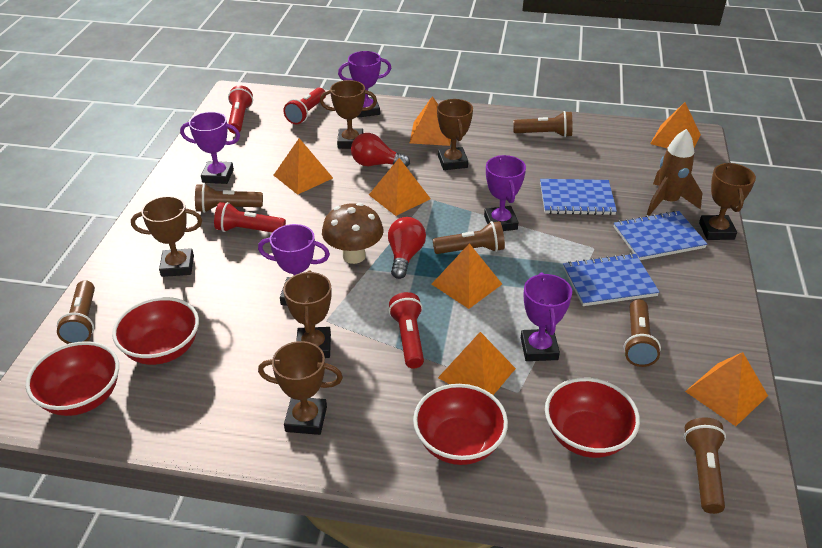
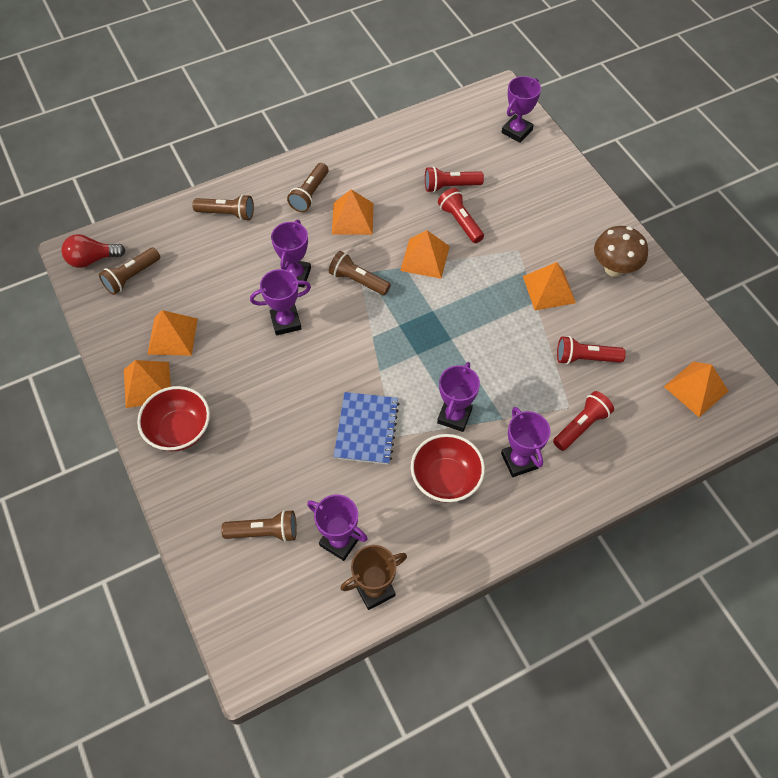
blue notebook: [540,179,617,215] [563,253,660,306] [614,211,707,260] = 3 -> [333,392,399,465] = 1
brown flashlight: [57,280,95,344] [195,183,263,213] [433,221,505,254] [513,111,572,137] [623,299,661,367] [684,417,726,514] = 6 -> [99,248,160,295] [193,194,254,221] [221,510,297,542] [287,163,328,212] [329,251,391,295] = 5
brown rocket: [647,129,702,216] = 1 -> none = 0
brown trophy: [131,196,202,277] [258,341,343,435] [283,270,332,358] [320,80,377,149] [437,99,473,170] [699,163,756,240] = 6 -> [341,545,407,610] = 1
orange pyramid: [274,138,333,195] [369,158,431,216] [410,96,451,146] [432,243,502,309] [438,332,516,395] [650,102,701,148] [685,352,768,426] = 7 -> [124,360,171,408] [147,310,198,356] [332,189,373,235] [400,230,450,279] [523,262,576,310] [664,361,728,417] = 6
purple trophy: [180,112,240,184] [258,224,330,306] [338,51,391,118] [484,155,526,231] [521,272,572,361] = 5 -> [250,269,311,336] [271,220,311,288] [307,495,368,561] [437,362,480,432] [501,76,541,143] [501,407,551,477] = 6
red bowl: [25,341,119,416] [112,297,199,365] [413,384,508,465] [545,378,640,458] = 4 -> [137,386,210,451] [411,434,485,503] = 2
red light bulb: [351,133,410,167] [388,217,426,279] = 2 -> [61,234,125,268] = 1

